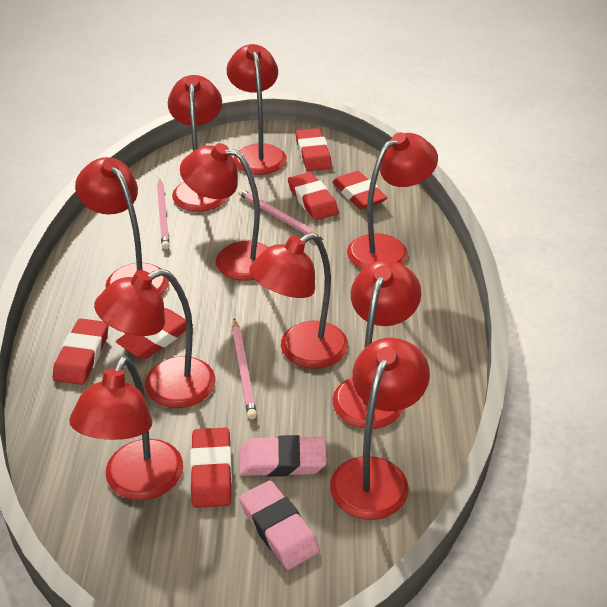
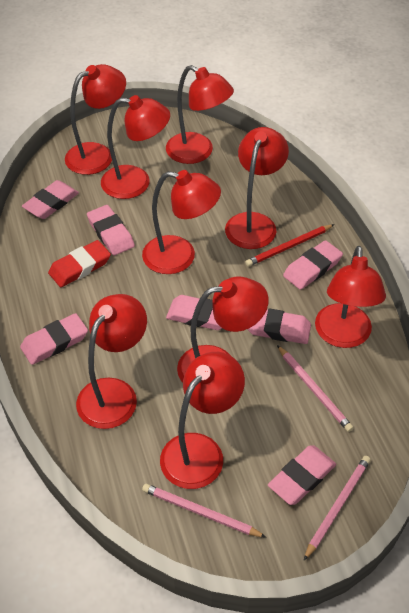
pink eraser: [239,435,327,477] [239,480,320,570] = 2 -> [20,313,88,365] [22,180,79,219] [87,205,135,255] [166,295,222,330] [247,308,311,344] [268,445,336,505] [283,240,343,290] = 7
red eraser: [53,318,109,385] [116,308,193,359] [190,427,232,508] [288,172,339,220] [296,128,332,171] [332,171,387,209] = 6 -> [48,240,111,287] = 1
red lamp: [69,356,183,500] [75,157,169,295] [94,269,215,408] [168,75,227,212] [180,143,269,281] [227,44,287,175] [249,233,348,369] [330,338,430,520] [333,260,421,429] [347,132,438,269] = 10 -> [65,64,126,175] [76,294,147,429] [101,95,170,199] [142,170,221,274] [160,352,245,489] [166,65,234,164] [177,277,269,383] [225,127,289,249] [315,246,386,348] = 9
red pencil: none = 0 -> [245,224,334,266] = 1

